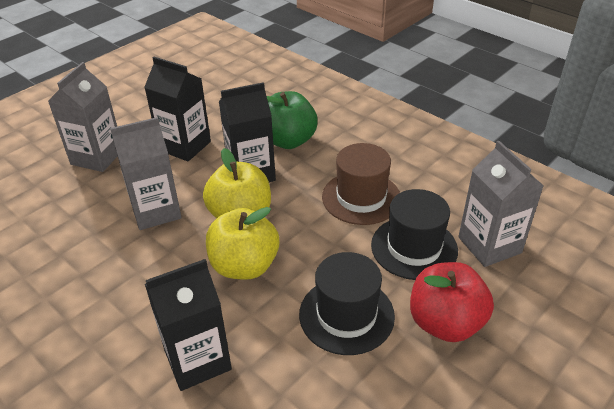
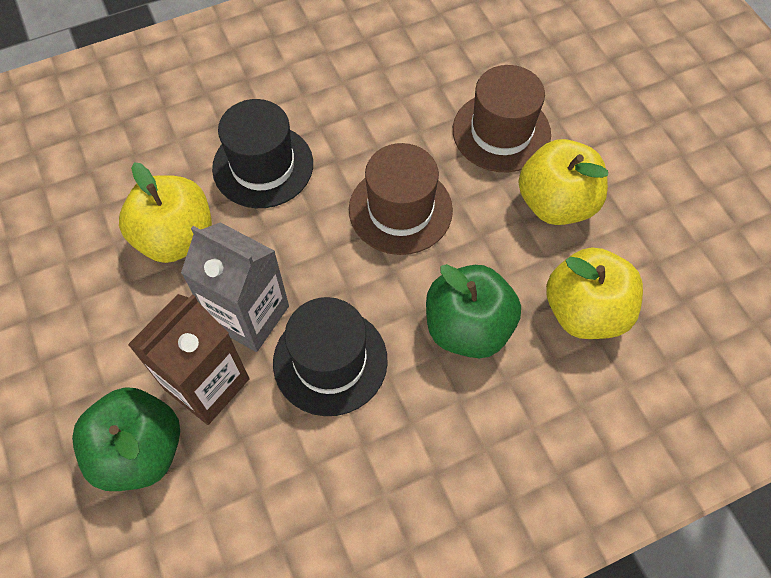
black carton: [144,57,211,161] [145,259,232,391] [219,82,276,182] = 3 -> none = 0
brown carton: none = 0 -> [128,294,249,425] = 1
brown hat: [322,143,400,225] = 1 -> [349,143,453,255] [453,65,551,172] = 2
green apple: [267,91,318,149] = 1 -> [72,387,180,491] [426,264,521,358] = 2
grey carton: [48,62,117,172] [110,117,182,230] [458,141,544,267] = 3 -> [181,222,289,352] = 1
red apple: [410,262,494,342] = 1 -> none = 0
yellow apple: [203,148,271,218] [206,207,279,280] = 2 -> [119,162,212,263] [518,139,608,225] [546,247,643,339] = 3

